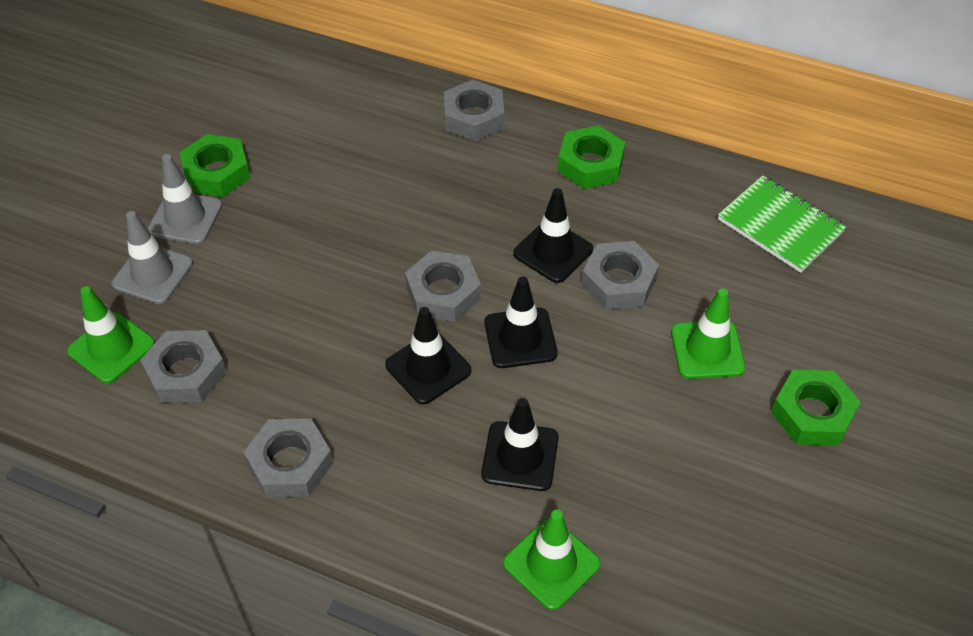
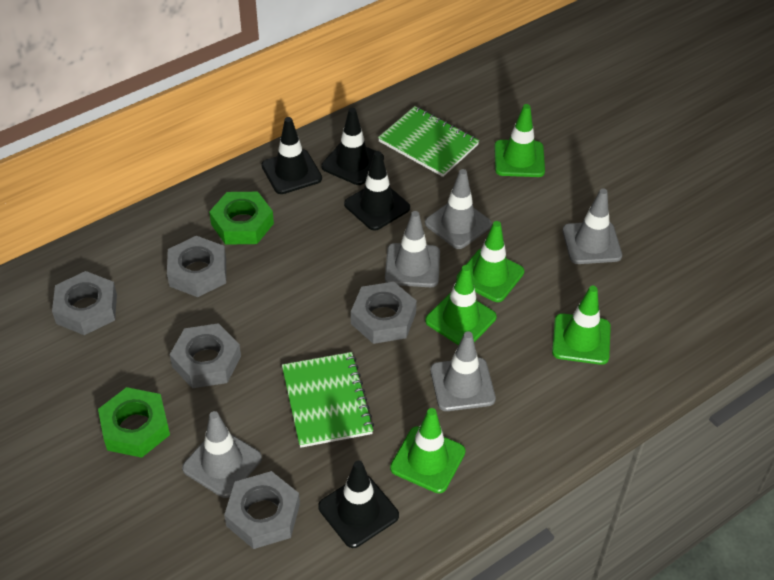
green notebook: [718,175,846,273] = 1 -> [282,352,374,448] [378,106,479,177] = 2
green nut: [179,134,251,197] [558,125,625,189] [771,370,861,446] = 3 -> [98,387,170,458] [209,192,274,245] = 2
green traffic cone: [67,286,155,383] [503,510,601,610] [671,289,746,379] = 3 -> [390,408,466,493] [425,265,497,345] [456,221,524,302] [494,104,545,177] [552,286,611,365] = 5
grey traffic cone: [112,211,193,304] [148,154,222,244] = 2 -> [182,411,262,498] [385,211,440,287] [425,169,492,249] [430,331,496,411] [563,189,622,264] = 5

